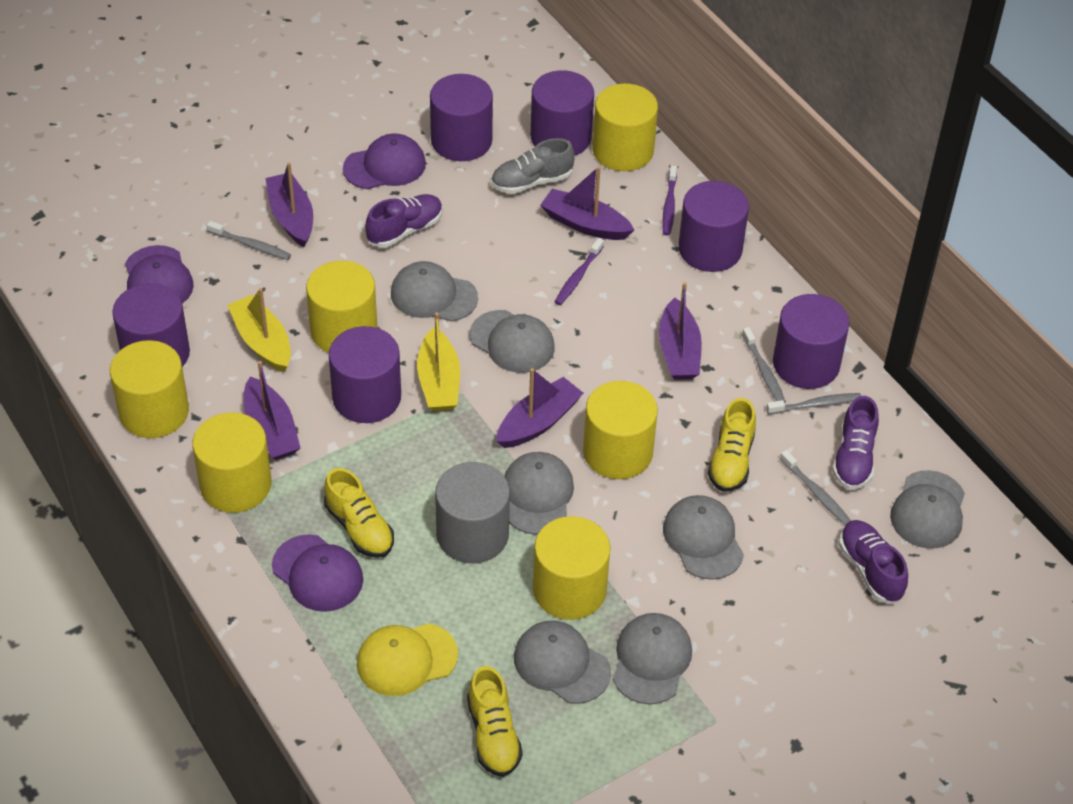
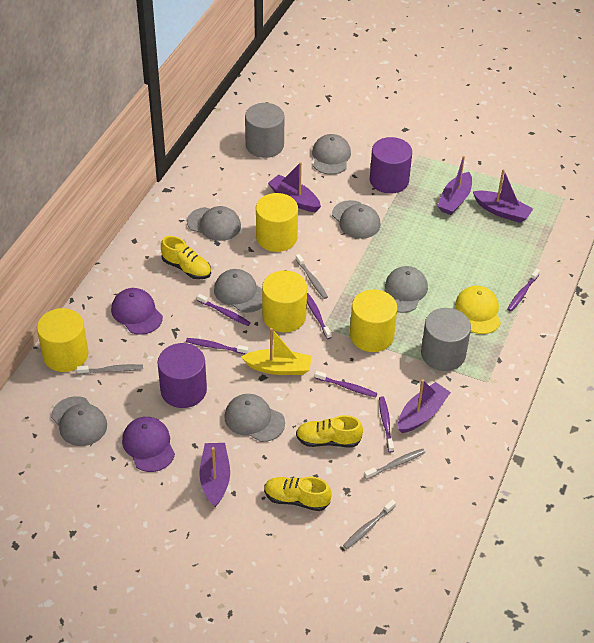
grey cylinder: [435,462,510,563] = 1 -> [245,103,284,158] [421,308,471,371] = 2
grey shoe: [491,138,575,194] = 1 -> none = 0
purple cap: [125,245,194,304] [272,534,363,612] [343,133,426,189] = 3 -> [111,288,163,335] [122,417,175,472] = 2
purple cylinder: [112,283,190,367] [329,326,401,423] [430,74,493,161] [531,70,594,155] [678,181,749,272] [773,294,849,389] = 6 -> [158,343,207,408] [370,137,412,194] = 2
purple shoe: [366,194,443,247] [833,396,879,490] [839,520,908,603] = 3 -> none = 0
purple toothbrush: [555,238,604,305] [662,165,677,236] = 2 -> [186,338,249,354] [197,294,251,326] [307,293,332,339] [314,371,378,397] [379,396,394,452] [507,269,540,312] = 6
yellow boat: [227,288,291,372] [417,312,460,411] = 2 -> [241,328,311,375] = 1
yellow cylinder: [110,340,189,438] [192,412,271,513] [306,261,377,353] [533,516,610,620] [583,381,658,479] [593,83,658,171] = 6 -> [37,308,89,372] [256,193,298,252] [262,270,307,332] [350,290,397,352] = 4

